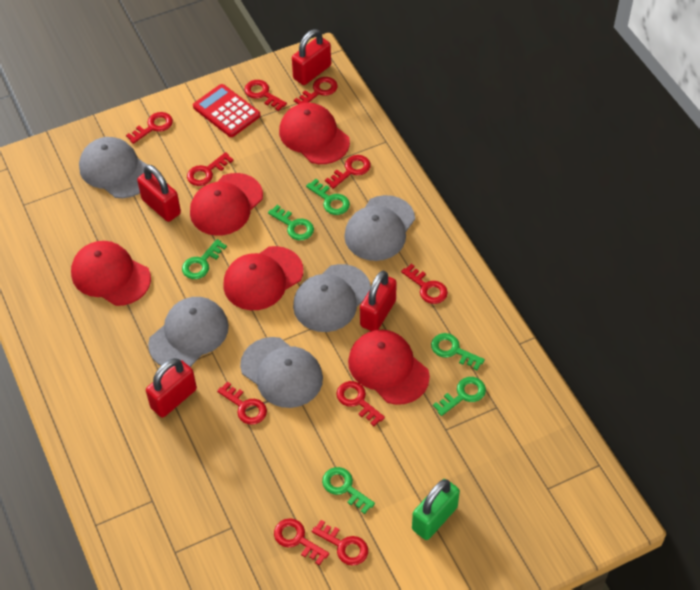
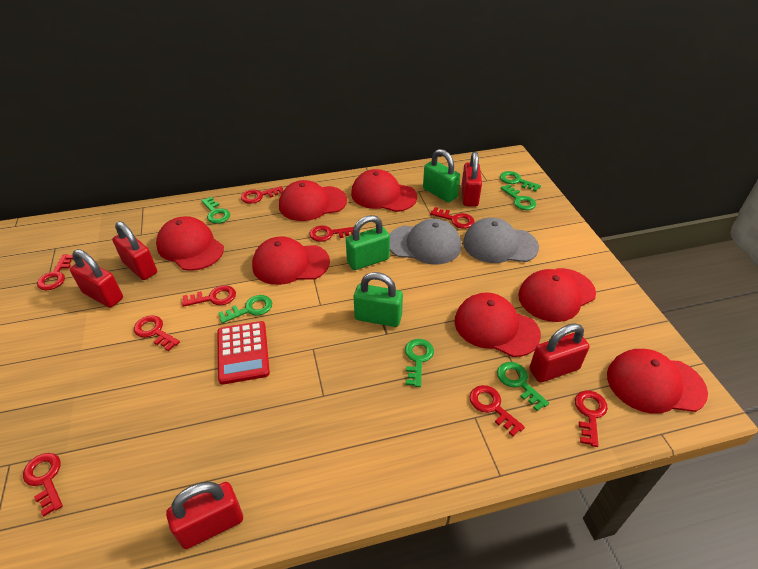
green padlock: [412,479,460,540] = 1 -> [346,215,390,270] [354,272,403,327] [423,149,460,202] = 3
grey cap: [79,137,148,198] [148,297,229,367] [240,337,323,408] [293,264,371,332] [344,195,415,261] = 5 -> [389,219,461,265] [463,218,539,263] = 2
red cap: [71,241,151,306] [190,173,263,236] [223,246,303,310] [279,103,350,164] [348,330,430,405] = 5 -> [156,216,224,271] [252,236,330,285] [279,180,347,221] [351,169,417,212] [455,292,541,357] [518,268,596,322] [607,349,708,414] = 7
red key: [126,112,173,144] [187,152,234,186] [217,381,267,425] [244,80,287,111] [274,518,329,566] [294,77,338,104] [312,520,368,566] [325,155,371,189] [336,381,385,426] [401,264,448,304] = 10 -> [23,453,63,517] [37,254,73,290] [134,315,180,351] [182,285,236,307] [241,186,283,204] [309,225,354,242] [430,207,475,229] [470,385,525,436] [575,390,608,447] = 9
red padlock: [137,165,181,222] [146,358,197,418] [292,29,331,85] [360,271,397,331] = 4 -> [70,249,123,308] [112,221,157,280] [166,482,243,549] [462,152,482,207] [529,323,590,382] = 5

